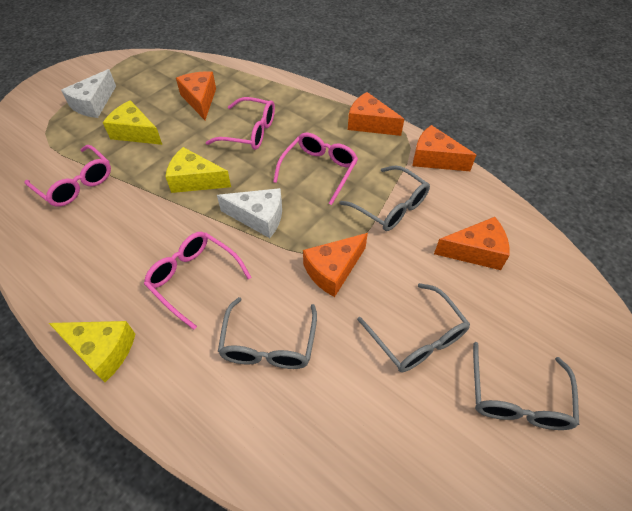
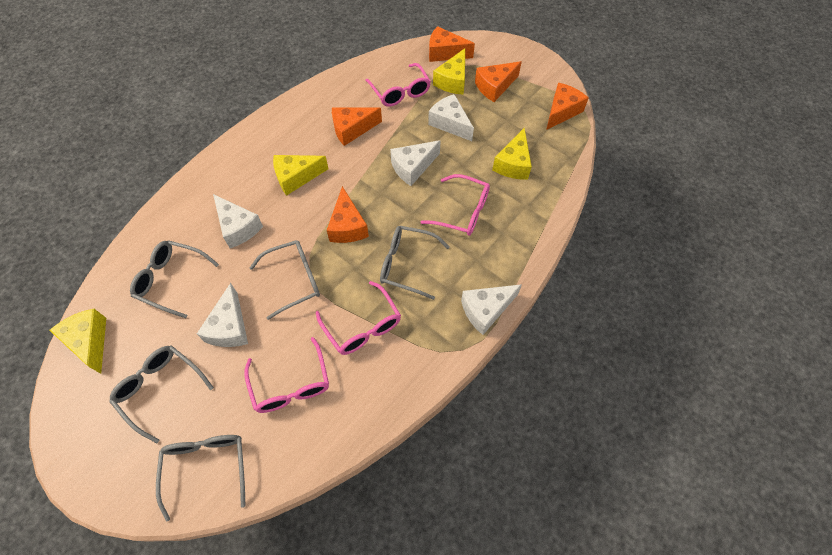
grey glasses: [218,297,317,369] [339,165,430,231] [357,283,470,372] [473,342,579,430] = 4 -> [109,345,214,443] [130,240,219,318] [156,435,245,522] [250,240,320,320] [380,226,450,300] = 5
white cheese: [61,69,116,118] [217,188,282,238] = 2 -> [197,283,248,347] [213,194,263,248] [390,140,441,186] [428,94,474,141] [461,284,522,335] = 5
yellow cheese: [49,321,135,382] [103,100,162,145] [165,147,231,193] = 3 -> [49,309,106,374] [273,155,329,196] [433,48,465,95] [492,128,532,180] = 4

